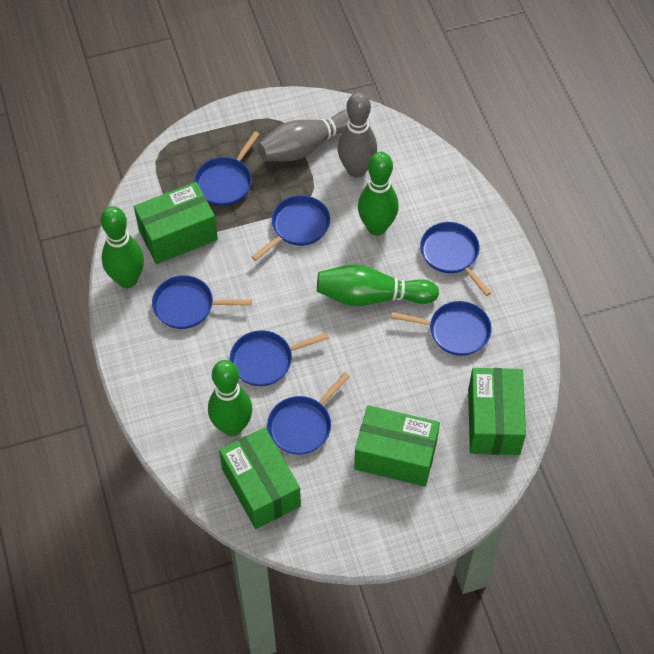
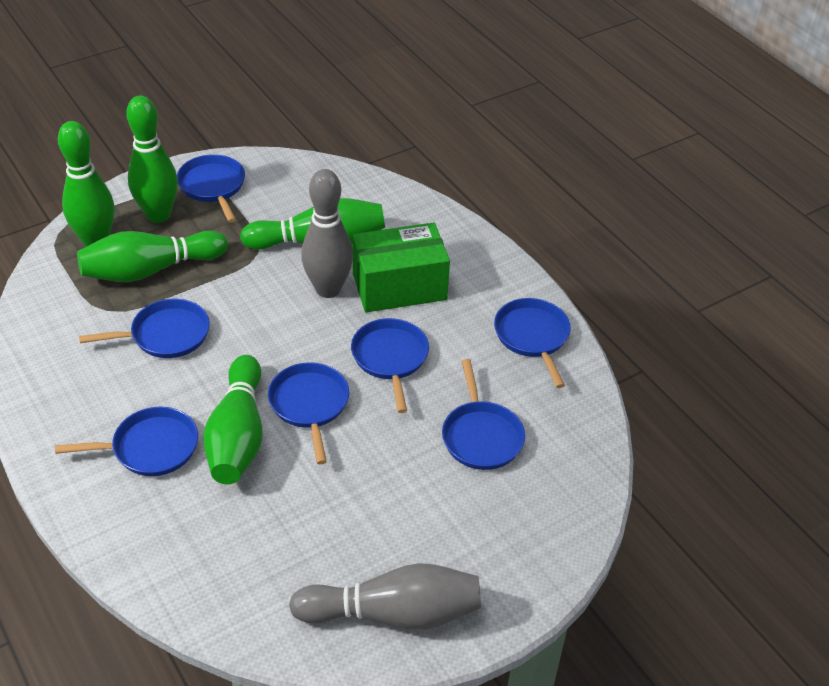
green bowling pin: [101,206,144,288] [208,360,252,436] [317,264,439,306] [358,152,399,235] = 4 -> [58,121,115,247] [77,231,228,282] [126,96,178,223] [203,355,263,484] [240,198,385,250] = 5
green box: [134,182,218,264] [219,427,301,529] [354,405,440,486] [468,368,526,455] = 4 -> [352,223,450,312] = 1

